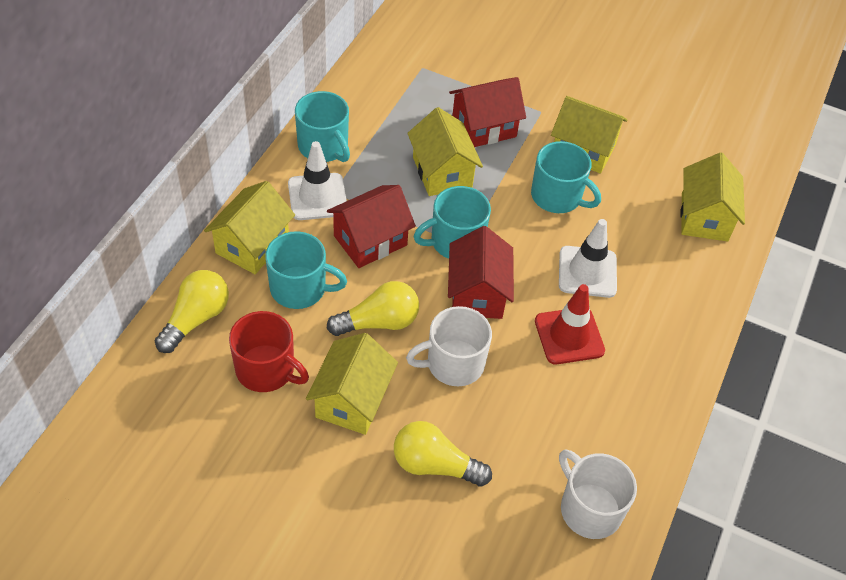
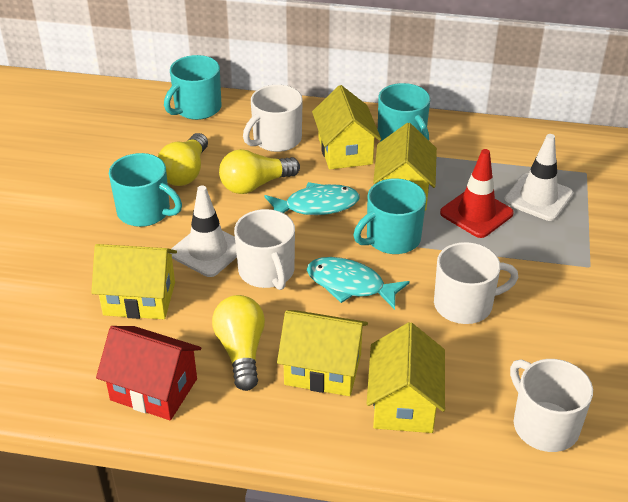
red house: [327,185,416,268] [448,226,514,319] [449,77,526,147] = 3 -> [96,326,201,420] = 1
red mug: [229,311,309,392] = 1 -> none = 0
turquoise fish: none = 0 -> [264,182,360,215] [307,257,410,310] = 2
white mug: [406,306,492,386] [559,449,637,539] = 2 -> [234,209,295,290] [243,85,303,152] [434,242,518,324] [510,359,593,452] = 4

